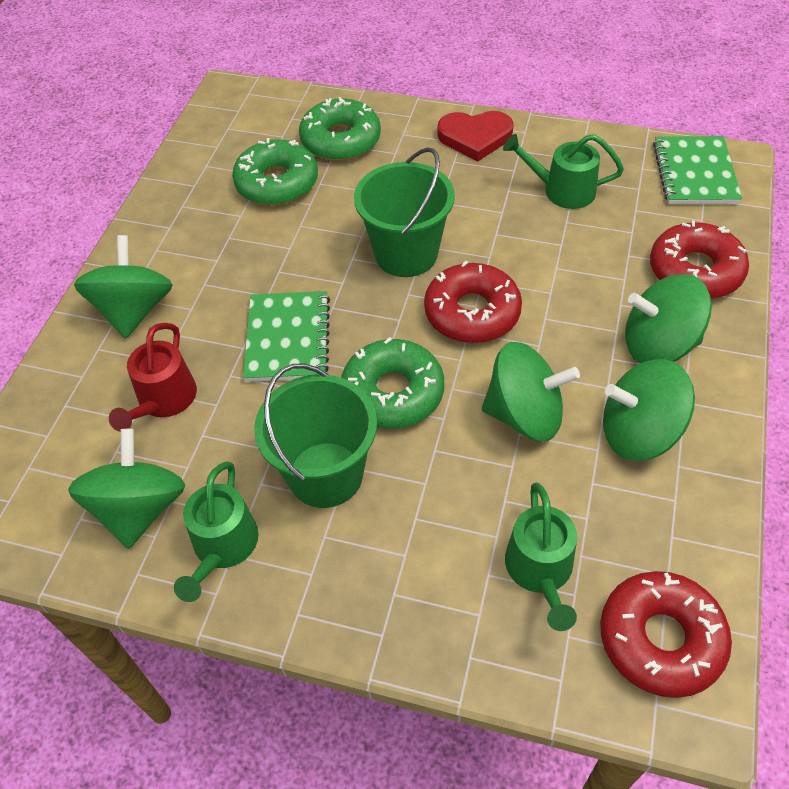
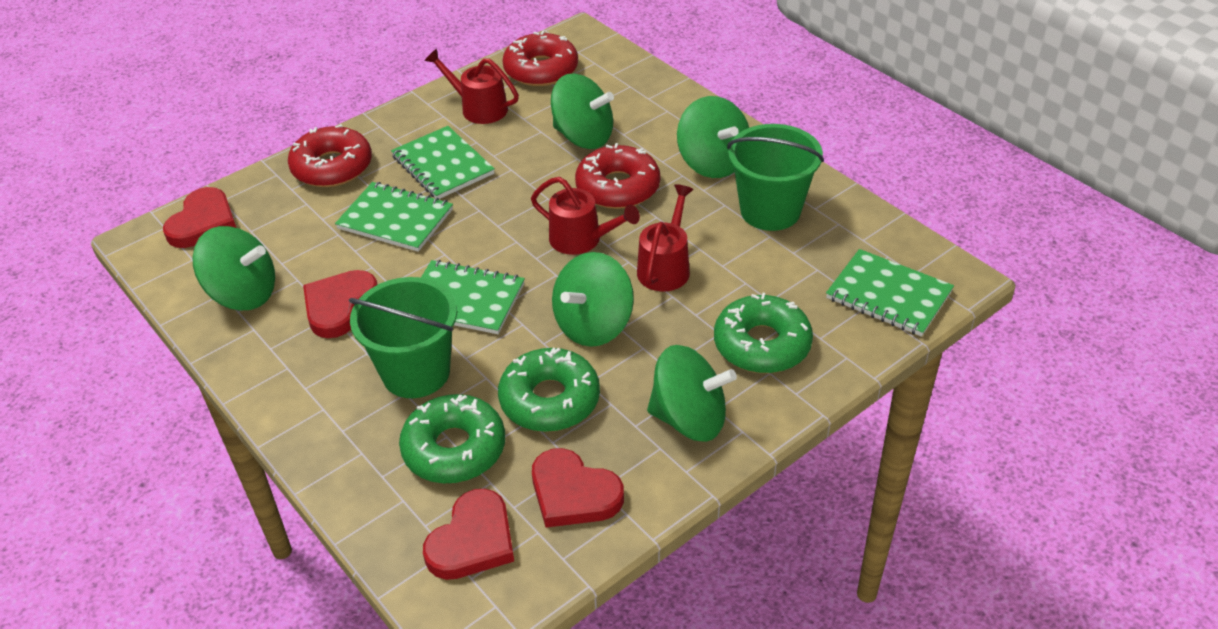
green notebook: [243,291,330,382] [653,136,742,204] = 2 -> [335,182,453,252] [391,126,495,199] [421,260,525,334] [826,249,954,337] = 4
green watering can: [174,461,259,602] [503,134,624,209] [505,482,577,631] = 3 -> none = 0
red heart: [437,111,514,161] = 1 -> [163,187,236,248] [303,270,378,338] [423,489,514,580] [532,448,624,528] = 4
red watering can: [109,323,197,432] = 1 -> [424,49,519,124] [531,177,640,255] [637,184,694,291] = 3

